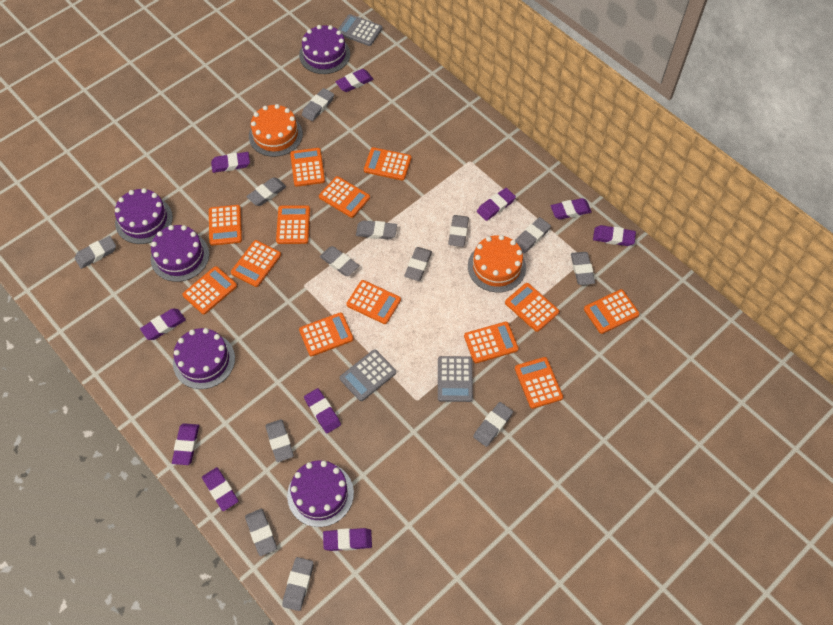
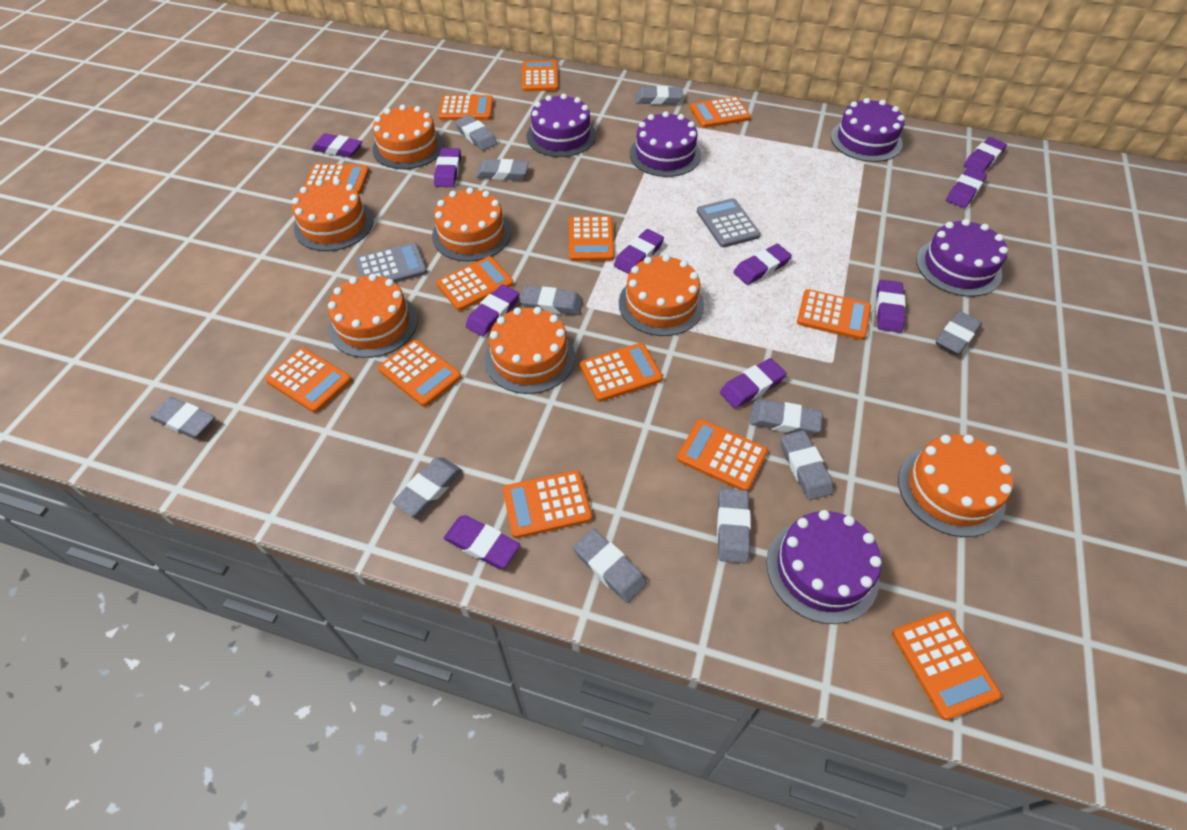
grey calculator: [338,14,382,46] [340,349,396,401] [438,356,473,402] = 3 -> [355,242,427,283] [697,198,761,248] = 2
grey eraser: [75,236,116,269] [245,509,277,556] [246,177,286,206] [265,419,294,462] [282,557,314,611] [302,88,334,121] [320,246,359,276] [356,220,397,240] [404,247,432,281] [448,215,469,247] [473,402,513,447] [515,217,551,253] [571,252,595,285] = 13 -> [150,397,215,439] [392,457,462,517] [455,115,497,151] [476,159,529,180] [520,286,583,315] [573,529,647,603] [636,86,683,105] [717,488,751,564] [750,400,823,436] [781,430,833,500] [936,311,982,355] = 11
orange cake: [249,104,303,157] [468,235,526,292] = 2 -> [292,179,374,251] [328,274,418,358] [372,105,444,169] [432,187,511,262] [485,307,575,394] [619,255,704,336] [898,435,1013,537] = 7

